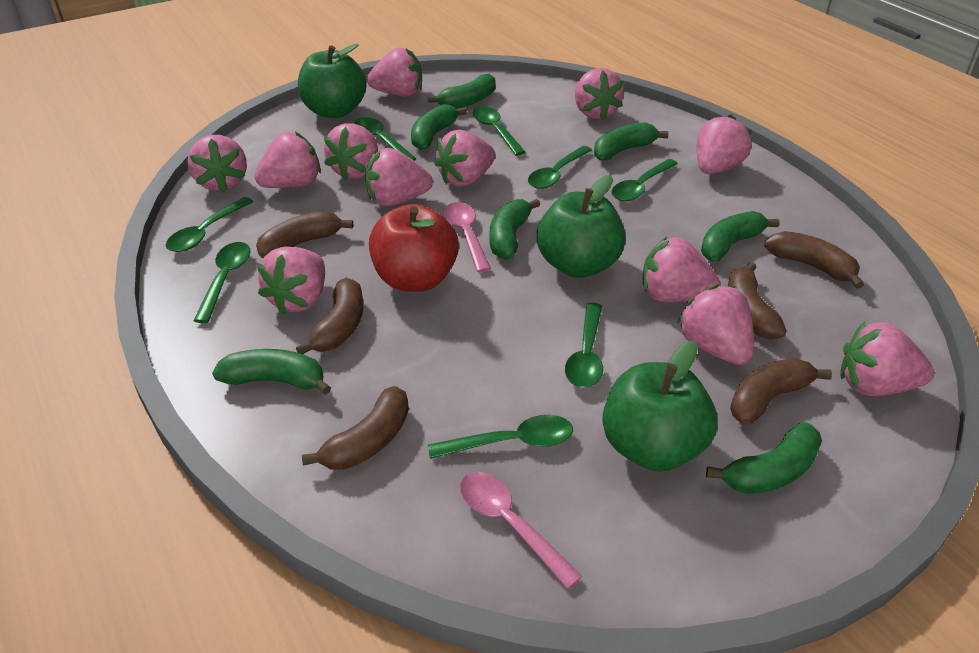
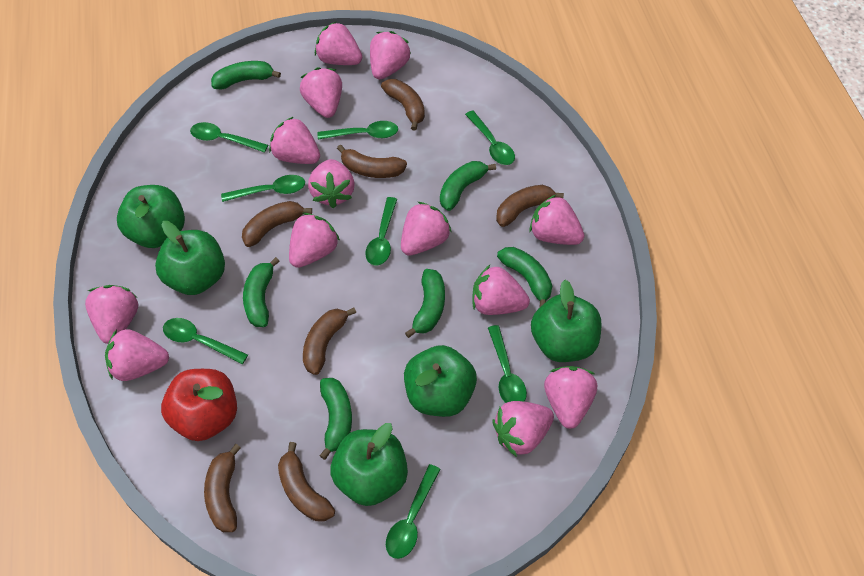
brown banana: [256,211,353,258] [296,278,363,354] [302,386,409,470] [728,262,786,340] [730,358,832,425] [764,231,864,289] = 6 -> [204,444,241,532] [242,201,312,247] [278,442,335,521] [303,307,356,375] [337,144,407,178] [381,79,425,131] [496,185,564,227] = 7
green apple: [298,44,367,118] [537,175,626,278] [602,341,718,472] = 3 -> [117,185,185,248] [155,221,225,295] [330,423,408,506] [404,345,477,417] [531,280,601,362] = 5
green banana: [212,349,331,395] [411,104,467,150] [428,74,495,109] [490,199,540,260] [594,122,668,161] [701,211,780,261] [706,422,822,494] = 7 -> [211,61,281,90] [243,257,280,327] [319,378,352,460] [405,269,445,338] [440,161,496,211] [497,247,552,308] = 6
pink spoon: [444,202,491,272] [460,472,583,589] = 2 -> none = 0
pink strawberry: [188,135,247,193] [254,132,321,188] [257,247,325,315] [324,123,378,181] [365,148,433,206] [367,47,422,96] [434,130,495,187] [575,68,624,120] [642,237,721,302] [677,284,754,365] [697,115,752,174] [840,321,934,396] = 12 -> [85,285,138,344] [105,329,169,381] [269,117,320,164] [289,213,340,268] [300,67,342,118] [308,159,355,208] [315,22,362,65] [370,31,411,80] [401,202,452,256] [472,265,530,315] [492,401,554,457] [529,195,584,245] [544,366,597,429] = 13

